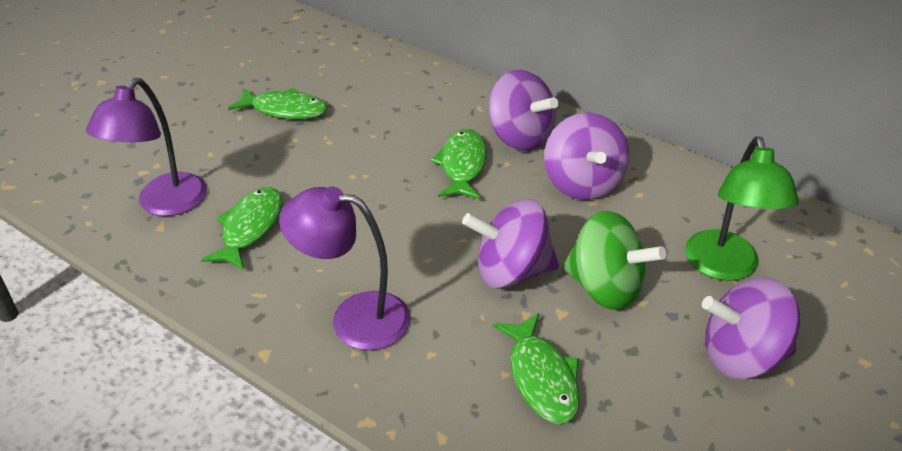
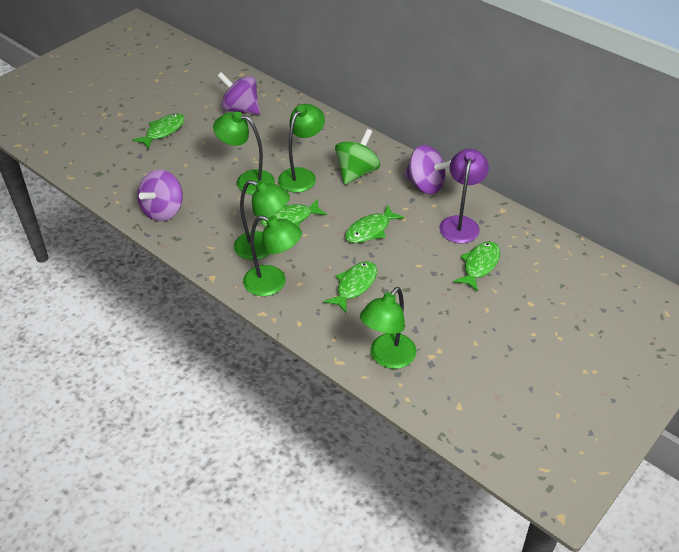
green fish: [201,187,283,271] [228,88,327,119] [431,129,487,199] [493,313,580,424] = 4 -> [132,114,185,149] [261,199,327,227] [323,261,377,314] [345,205,405,243] [453,241,500,292] = 5
green lamp: [685,136,799,281] = 1 -> [213,112,275,195] [234,180,290,260] [243,215,302,296] [278,104,325,193] [360,287,416,369] = 5
purple lamp: [86,78,207,216] [279,186,411,350] = 2 -> [440,149,489,243] = 1
purple spinning top: [462,199,559,289] [488,70,558,151] [544,113,629,200] [702,278,800,379] = 4 -> [137,169,183,221] [218,72,260,115] [404,145,451,194] = 3

